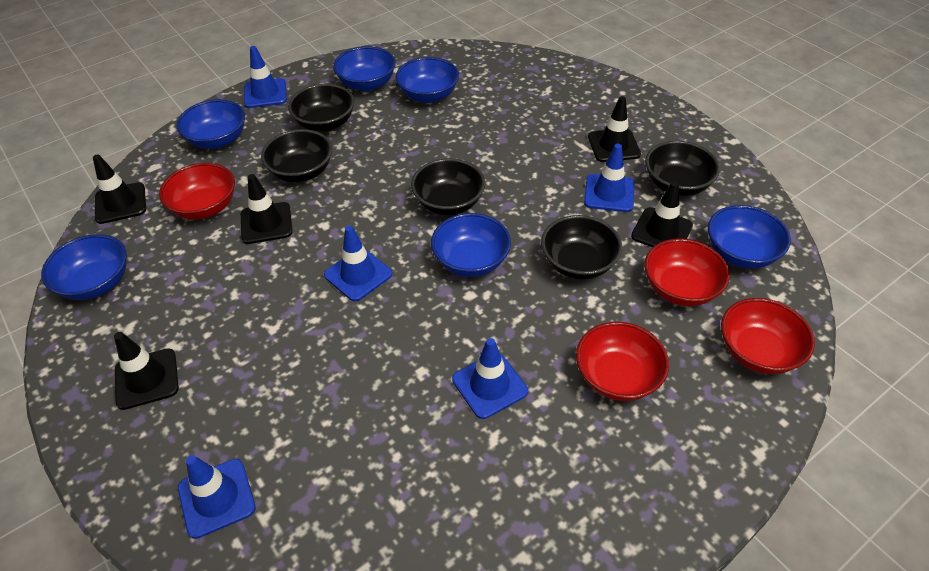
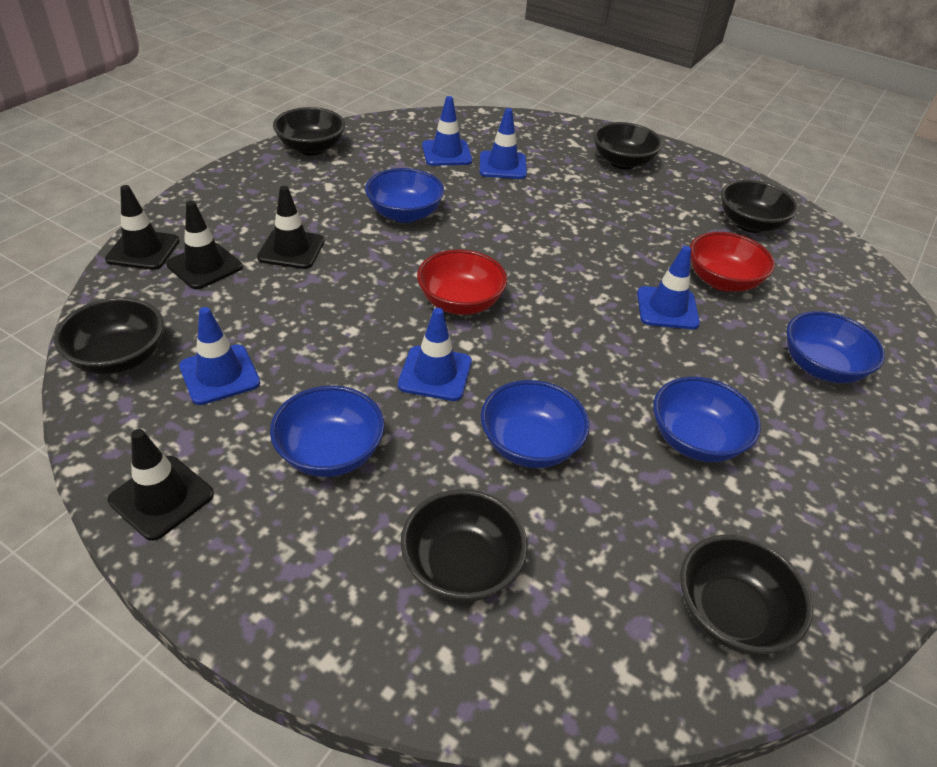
black bowl: [261,129,332,182] [288,84,355,132] [411,158,485,215] [541,215,622,280] [645,141,720,196] = 5 -> [54,297,164,374] [273,107,345,156] [401,489,528,602] [593,122,663,169] [680,535,813,654] [721,180,799,233] = 6
black traffic cone: [93,154,146,224] [114,332,179,410] [241,174,293,244] [588,96,641,162] [631,181,693,247] = 5 -> [105,185,179,270] [108,429,214,541] [166,201,243,289] [257,186,325,269] = 4
blue bowl: [41,234,127,300] [176,99,245,149] [333,46,396,91] [396,57,459,103] [431,213,511,277] [708,205,791,269] = 6 -> [270,386,384,477] [365,168,444,223] [481,380,590,468] [653,377,761,462] [786,311,885,383] = 5
red bowl: [159,163,235,220] [576,322,669,401] [645,239,730,306] [721,298,815,374] = 4 -> [417,249,507,315] [690,232,775,292] = 2

